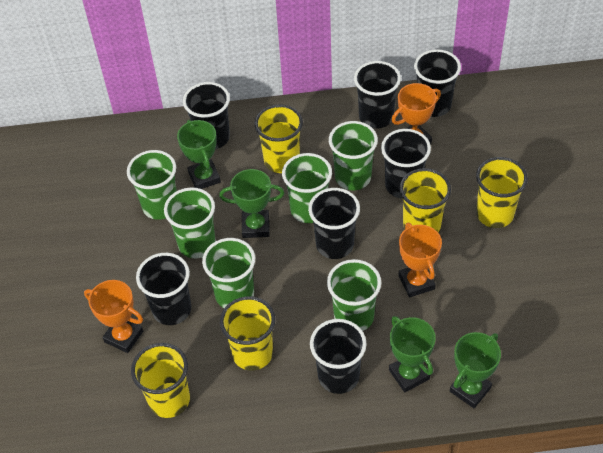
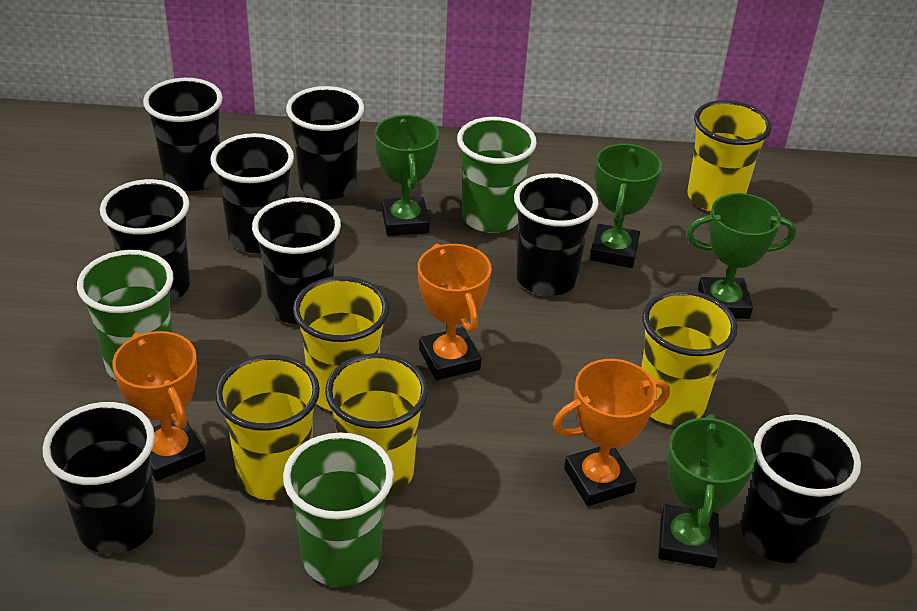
black cup: [136,253,191,325] [183,82,230,149] [308,188,360,259] [310,319,367,394] [354,61,401,129] [381,129,431,198] [414,49,461,117] = 7 -> [43,402,158,554] [100,179,190,302] [143,78,223,192] [210,133,294,254] [252,197,341,324] [286,86,364,200] [514,173,599,296] [741,415,861,563] = 8
green cup: [127,150,177,220] [164,187,216,258] [202,238,255,308] [282,153,332,223] [327,259,381,331] [329,121,378,190] = 6 -> [77,250,174,380] [283,433,394,587] [457,117,537,233] = 3

